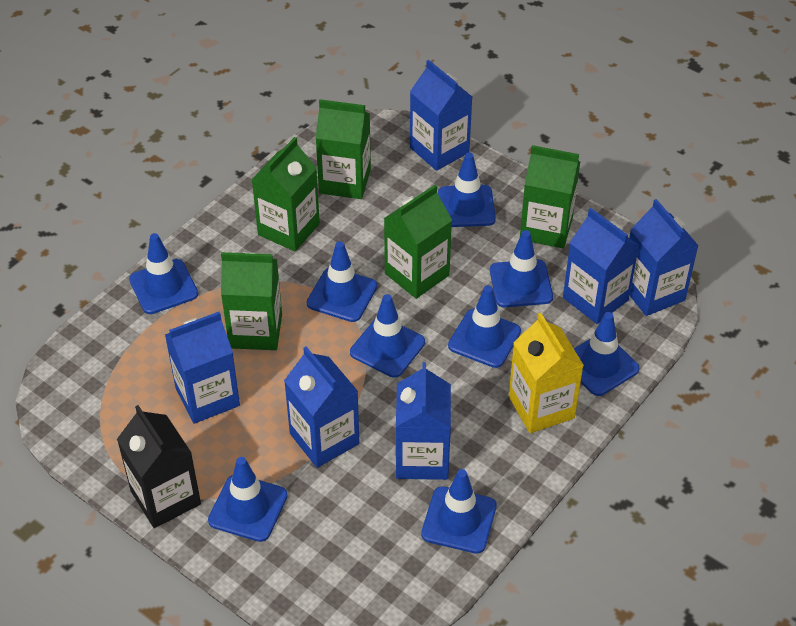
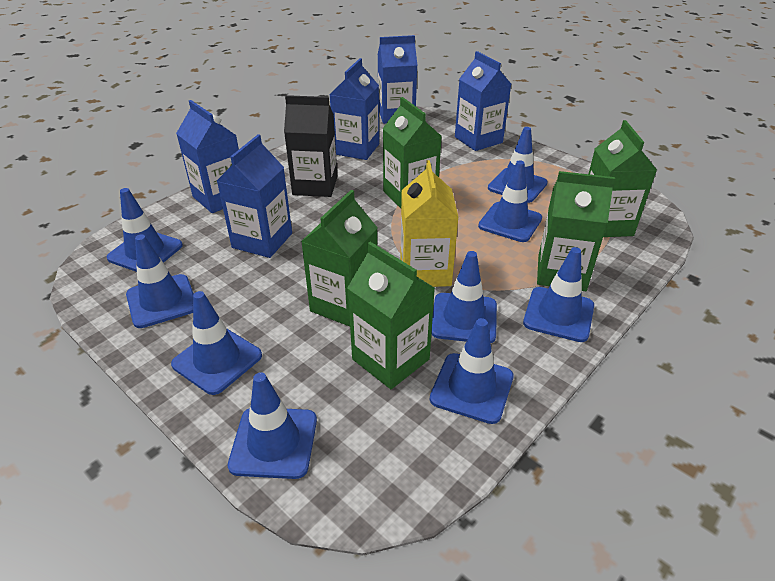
blue carton: [165,312,240,424] [284,346,359,468] [396,362,451,480] [410,60,472,171] [563,208,640,324] [629,199,699,316] = 6 -> [176,100,239,213] [217,134,292,258] [329,58,379,160] [378,35,417,124] [455,51,511,151] = 5

